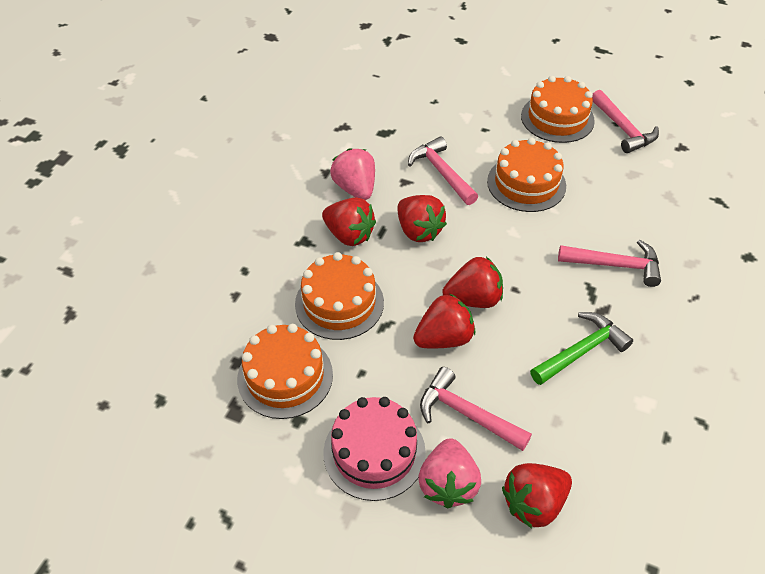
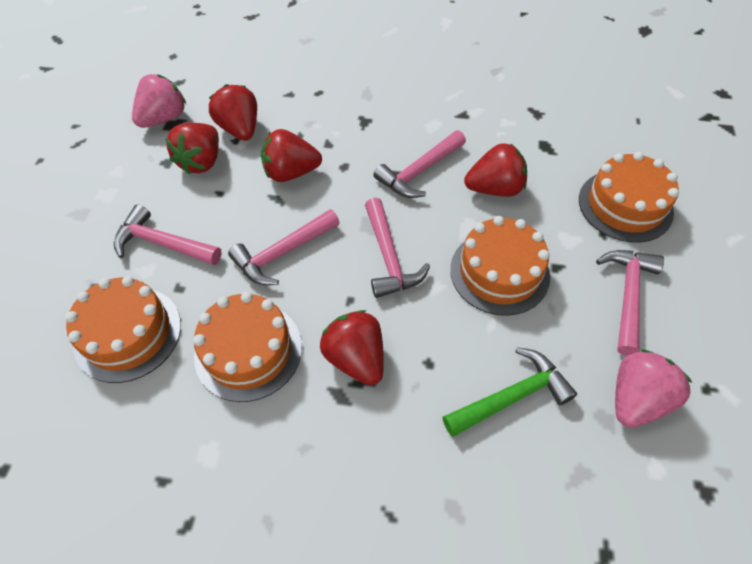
pink cake: [323,397,426,501] = 1 -> none = 0
pink hammer: [408,137,478,205] [420,367,532,451] [558,240,661,287] [592,90,659,153] = 4 -> [114,204,222,265] [228,209,340,285] [365,198,430,298] [373,130,466,198] [596,250,664,356] = 5

